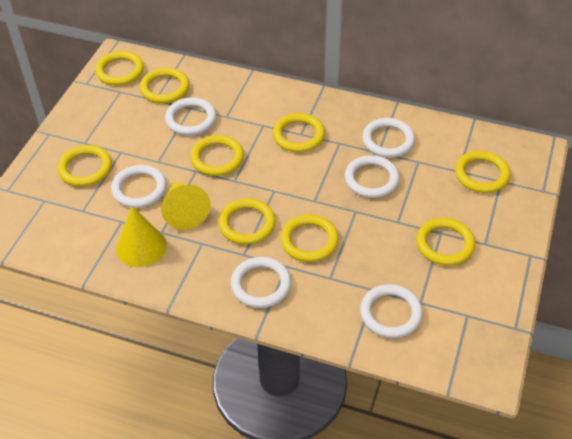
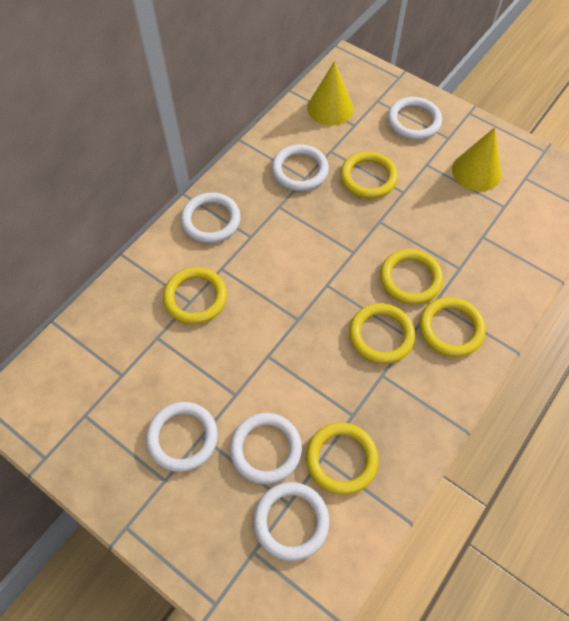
yellow ring: [57,145,112,187] [95,51,144,86] [140,68,189,103] [190,135,244,176] [218,198,276,245] [273,113,325,152] [280,214,339,262] [416,218,475,266] [455,151,510,193] = 9 -> [163,267,227,324] [306,422,379,495] [340,151,398,199] [349,303,415,364] [380,249,443,305] [420,297,486,357] = 6

